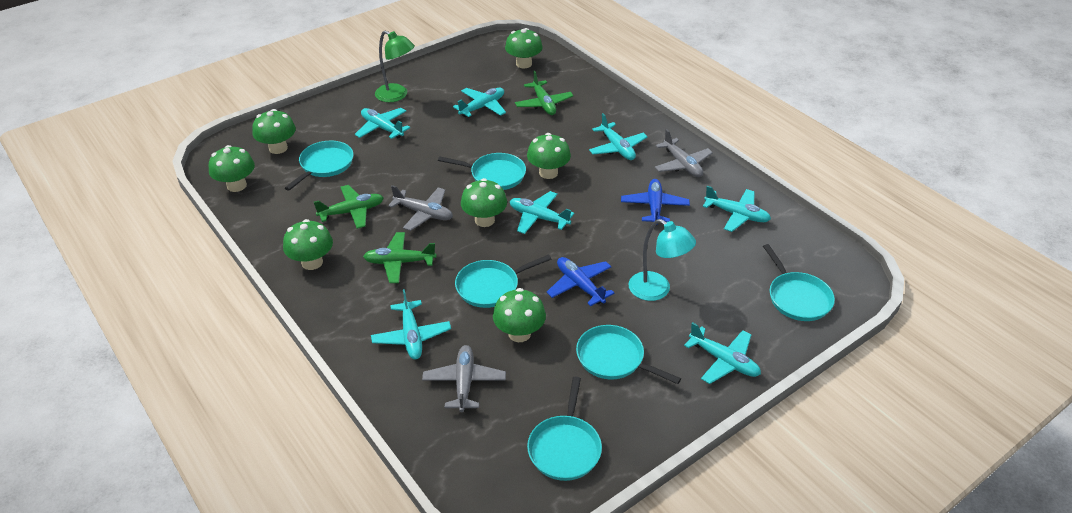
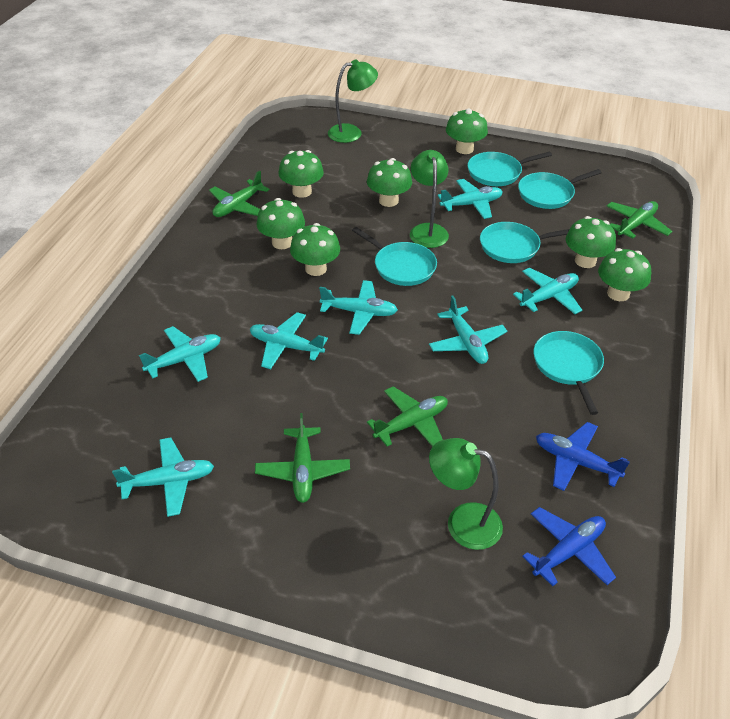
green lamp: [375,31,415,102] = 1 -> [328,60,378,143] [410,150,449,248] [429,438,503,550] = 3
green plane: [314,185,384,229] [363,232,436,283] [515,71,573,115] = 3 -> [209,171,269,217] [255,413,350,503] [367,386,448,447] [607,201,672,238] = 4
grey plane: [388,185,453,231] [422,345,506,412] [655,129,713,177] = 3 -> none = 0
turquoise lamp: [628,219,696,301] = 1 -> none = 0
turquoise pan: [285,141,353,191] [438,153,526,190] [455,254,551,308] [527,377,602,481] [576,325,681,384] [763,244,835,321] = 6 -> [352,227,437,286] [468,151,552,186] [480,222,569,263] [518,169,602,209] [533,331,604,415] = 5

